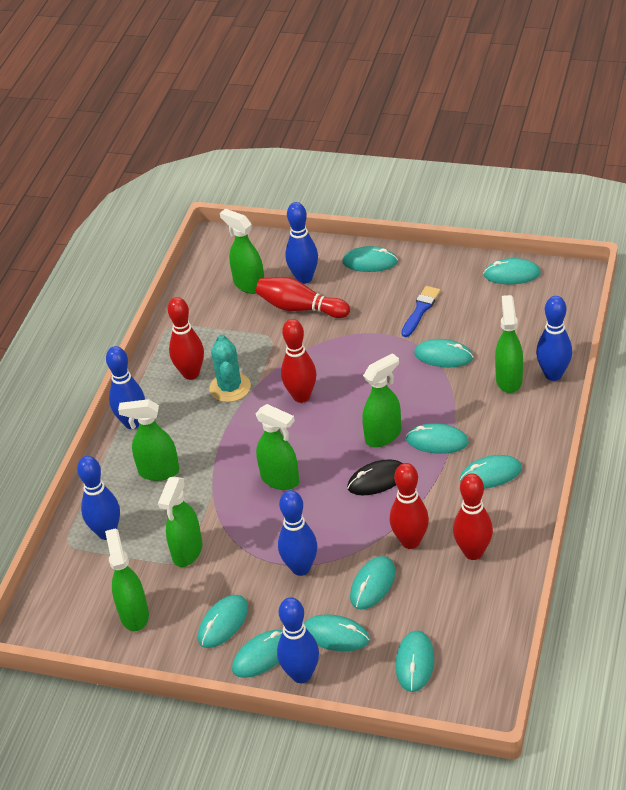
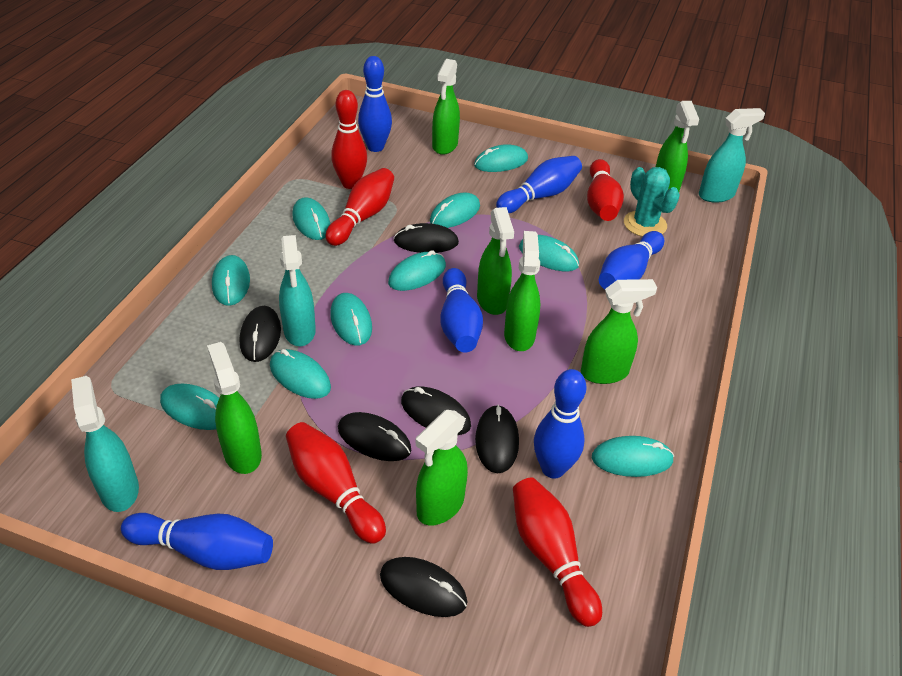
black mouse: [347,460,403,495] = 1 -> [240,306,281,362] [338,412,412,461] [380,557,468,617] [394,223,459,253] [401,387,471,435] [475,405,519,473] = 6
blue brush: [401,286,441,337] = 1 -> none = 0
turquoise spray bottle: none = 0 -> [71,376,139,512] [279,235,316,346] [699,108,765,203] = 3

